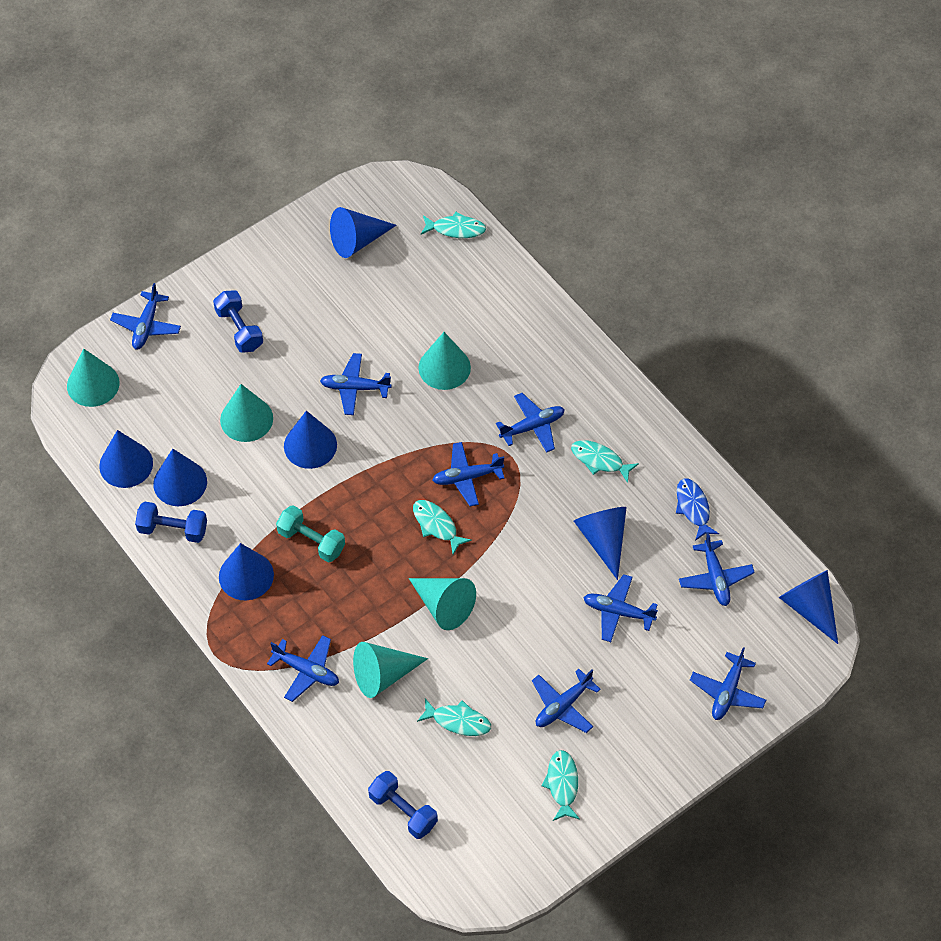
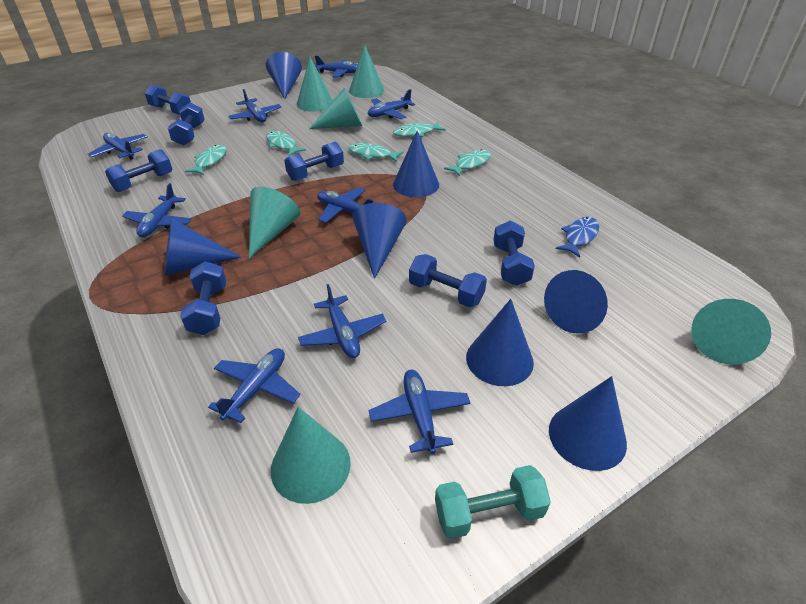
blue dumbbell: [135,501,207,543] [213,290,263,353] [368,771,438,839] = 3 -> [105,149,172,192] [145,85,191,115] [168,103,205,146] [180,261,226,335] [284,142,344,181] [409,254,487,307] [493,221,535,286] = 7
turquoise cone: [67,349,120,407] [220,384,273,442] [353,642,428,698] [409,578,476,630] [418,332,471,390] = 5 -> [249,187,300,258] [271,407,351,504] [297,57,333,112] [309,87,362,129] [349,45,384,98] [691,299,771,364] = 6

